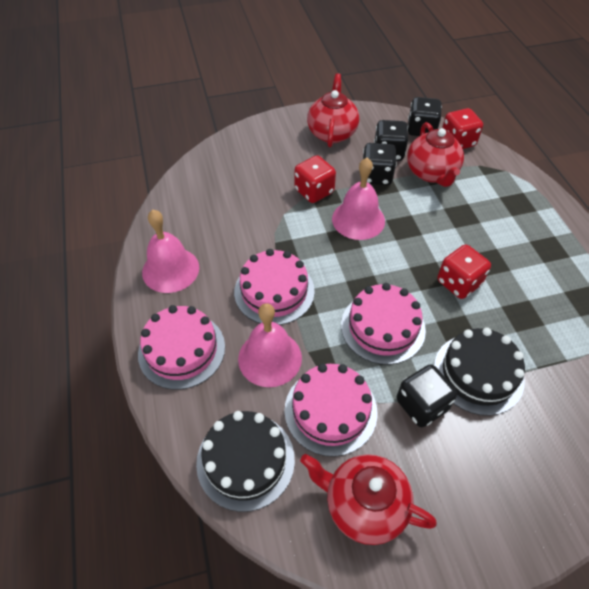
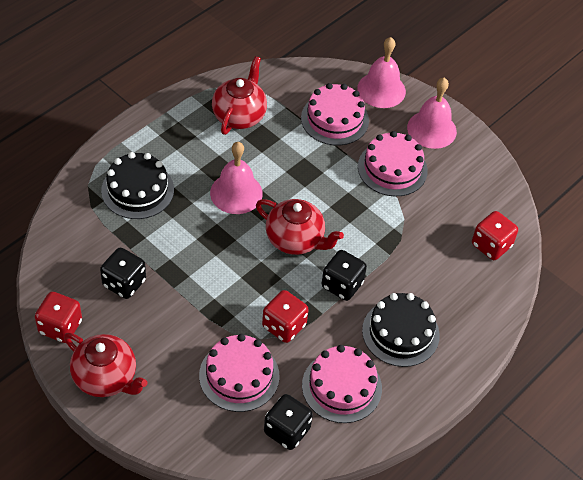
black dice: [363,143,397,185] [374,120,408,161] [397,364,457,427] [408,97,442,136] = 4 -> [100,248,146,299] [264,394,313,450] [322,250,367,301] = 3

